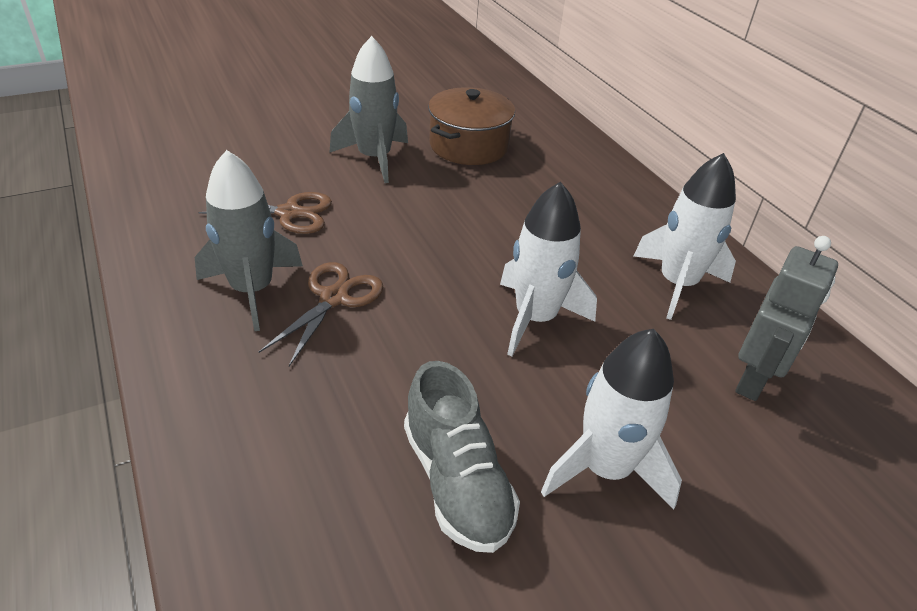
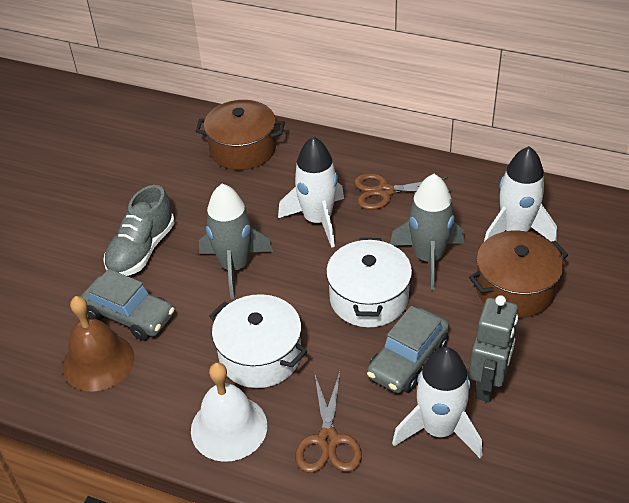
brown bell: none = 0 -> [62,296,134,391] = 1
brown pot: [428,87,515,165] = 1 -> [196,100,285,170] [469,231,568,318] = 2
grey car: none = 0 -> [81,269,175,341] [367,306,449,393] = 2
white bell: none = 0 -> [191,362,267,462] = 1
white pot: none = 0 -> [209,294,307,388] [326,238,412,327] = 2

